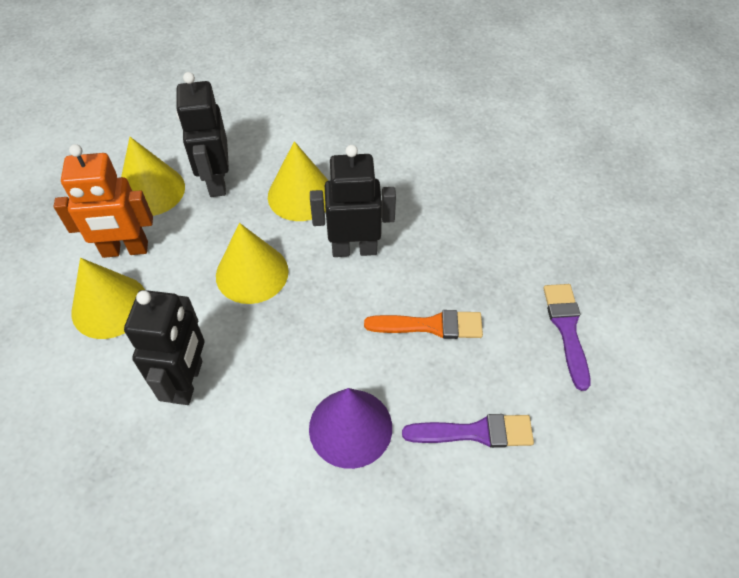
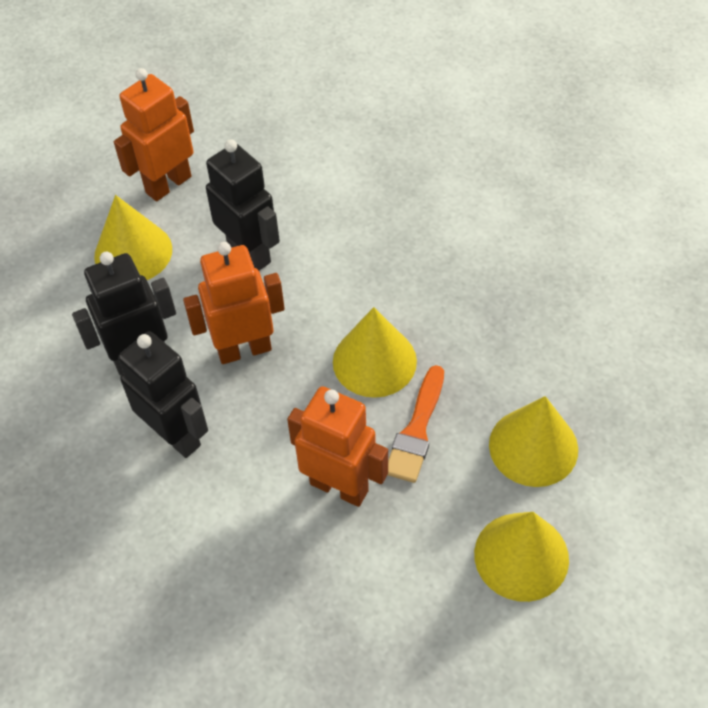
orange robot: [54,144,153,258] = 1 -> [114,68,194,201] [183,242,285,364] [287,386,388,507] = 3
purple brush: [402,414,534,448] [543,284,591,391] = 2 -> none = 0
purple cone: [309,388,392,469] = 1 -> none = 0

